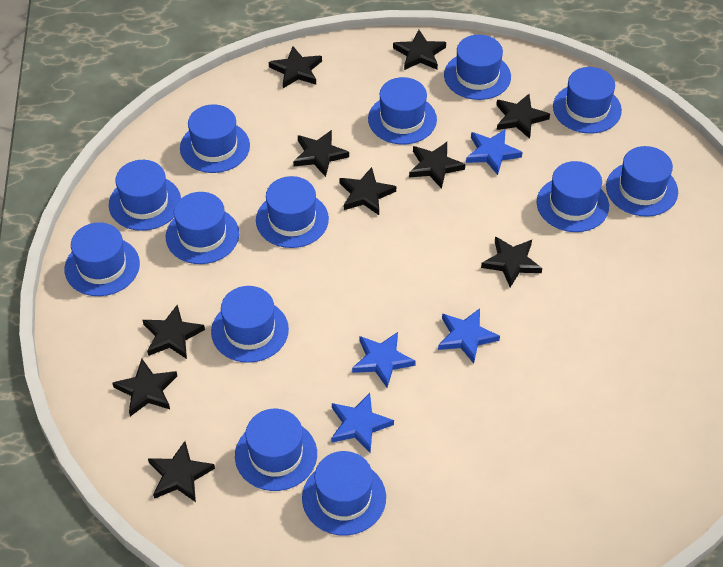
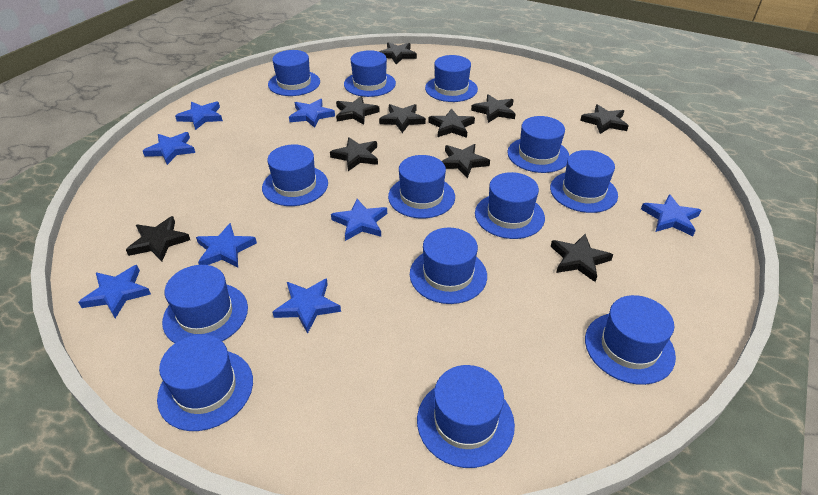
blue star: [331,393,394,453] [352,332,416,388] [438,308,500,363] [466,129,523,175] = 4 -> [78,265,151,318] [143,132,195,165] [175,101,223,130] [196,223,257,268] [273,278,341,334] [289,99,335,128] [331,199,387,241] [641,194,701,236] = 8

